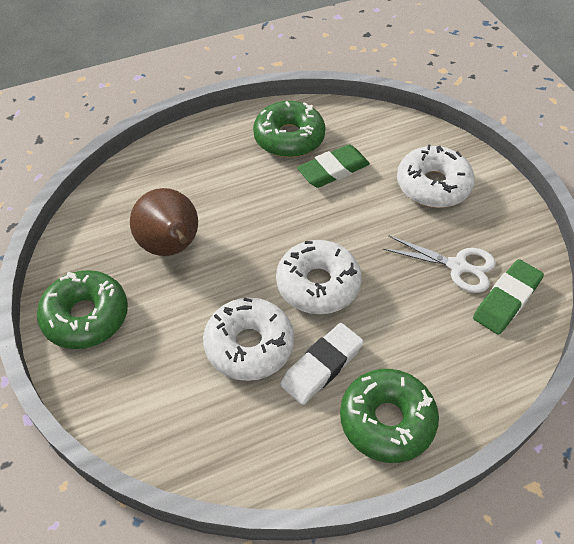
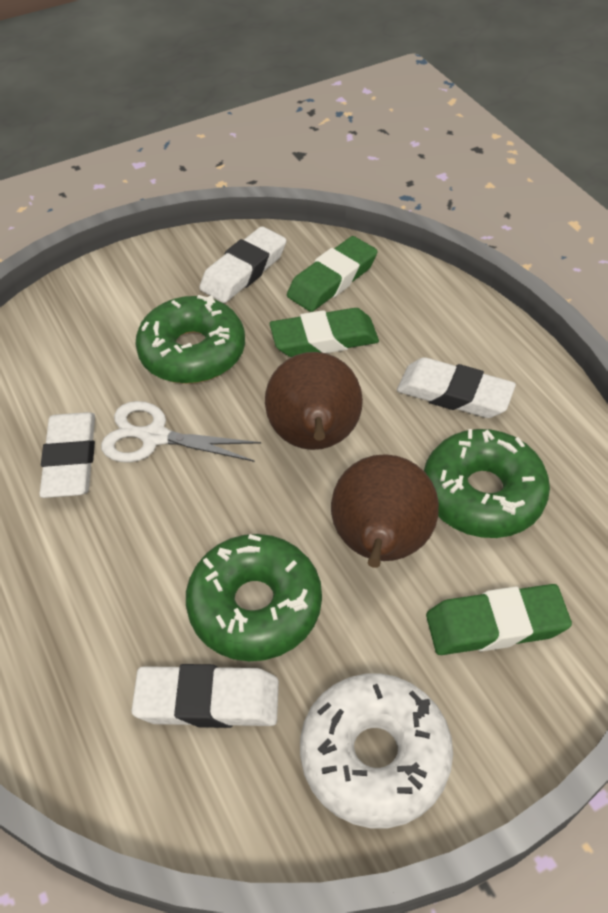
brown pear: [130,188,198,256] = 1 -> [265,352,363,450] [331,454,439,568] = 2
green eraser: [297,144,370,188] [473,259,544,335] = 2 -> [270,308,379,357] [287,236,378,312] [426,584,572,655] = 3
white donut: [203,298,294,381] [276,240,362,314] [397,144,475,208] = 3 -> [300,673,453,828] = 1
white eraser: [280,323,364,405] = 1 -> [39,412,95,498] [131,664,279,728] [199,226,287,303] [397,357,516,418] = 4

